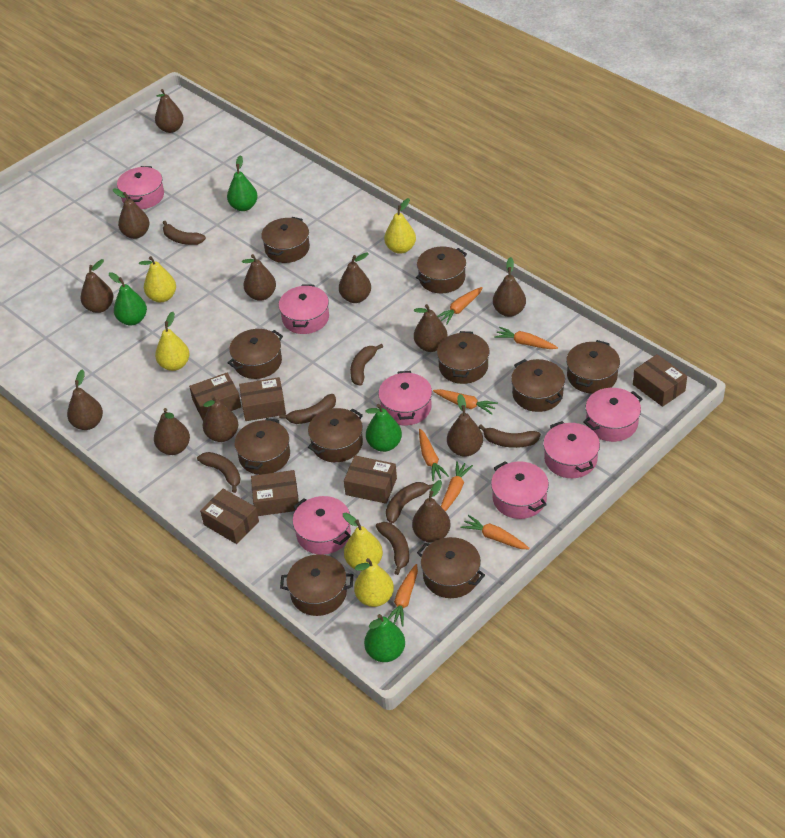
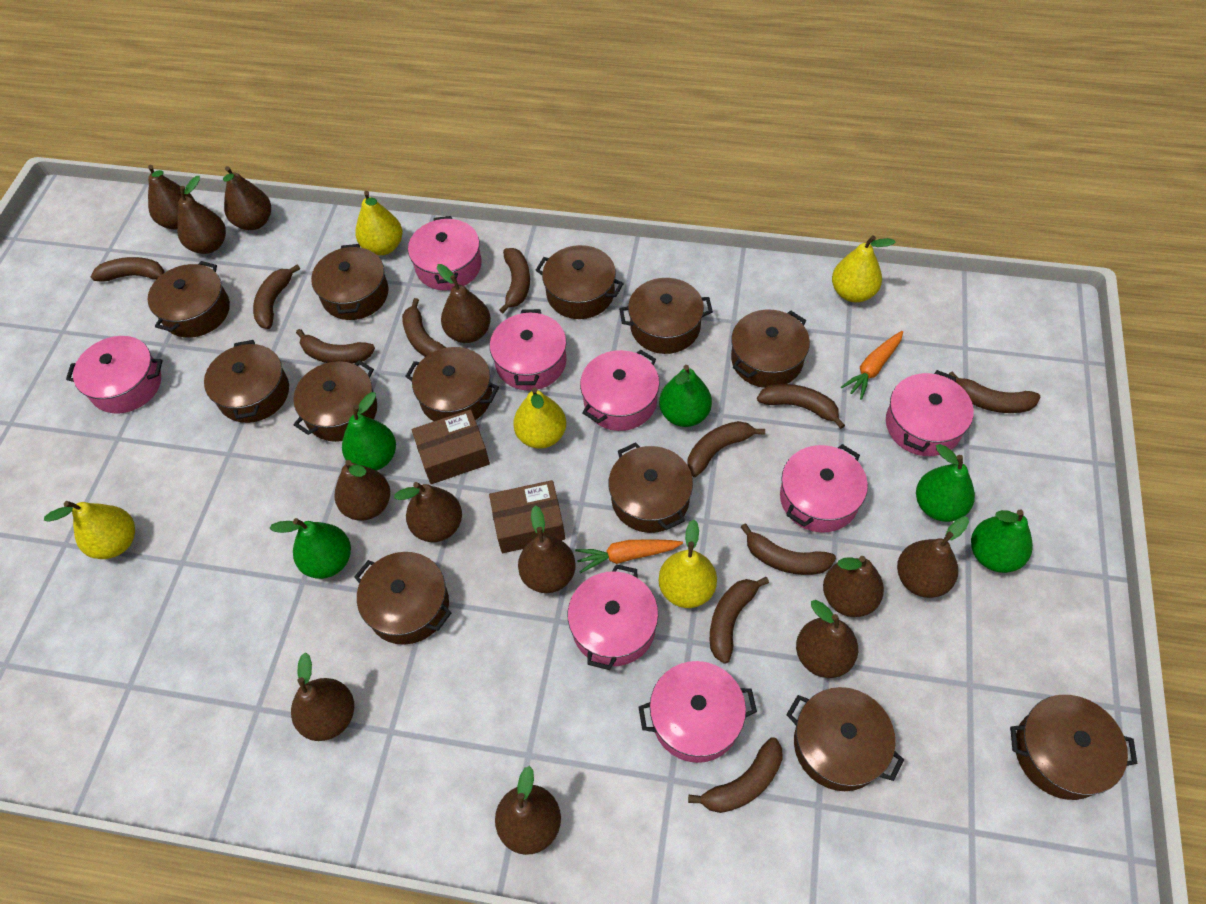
brown banana: [163,221,206,245] [197,452,240,493] [279,394,336,424] [350,344,383,386] [376,522,409,575] [386,482,434,523] [479,425,541,448] = 7 -> [91,257,165,282] [253,264,300,329] [296,329,375,364] [402,298,446,357] [499,248,530,313] [687,421,765,477] [688,737,783,813] [710,577,769,664] [741,524,836,575] [757,384,845,429] [949,372,1040,413] = 11
brown box: [189,372,241,420] [200,489,259,544] [239,377,286,421] [251,470,299,516] [344,455,397,504] [633,354,687,407] = 6 -> [412,409,490,484] [489,480,565,553] = 2
brown pot: [228,329,283,379] [234,418,290,475] [261,217,310,263] [280,554,353,616] [308,408,363,462] [416,246,467,293] [417,537,485,598] [437,331,489,384] [511,359,565,412] [566,340,620,394] = 10 -> [147,261,230,338] [204,340,289,423] [293,360,377,442] [311,244,389,320] [354,552,451,645] [405,347,499,421] [536,245,624,319] [608,442,693,533] [619,278,713,354] [731,310,810,388] [786,687,904,791] [1010,695,1137,800] = 12
green pear: [109,272,147,325] [227,155,258,211] [364,614,405,662] [366,404,402,452] = 4 -> [270,518,351,579] [342,392,396,470] [659,365,712,427] [916,444,975,522] [971,509,1033,573] = 5
orange carrot: [387,564,418,626] [419,429,449,481] [433,389,498,415] [437,287,483,324] [441,461,473,512] [460,515,530,549] [494,327,558,349] = 7 -> [575,539,683,573] [841,331,903,400] = 2
pink pot: [117,166,164,209] [279,284,329,334] [293,496,351,555] [378,371,432,425] [491,461,549,519] [543,421,600,478] [583,388,642,442] = 7 -> [66,336,163,414] [408,216,482,291] [490,309,567,390] [568,564,658,670] [580,350,659,431] [639,661,757,763] [780,444,868,532] [886,370,974,456] = 8

